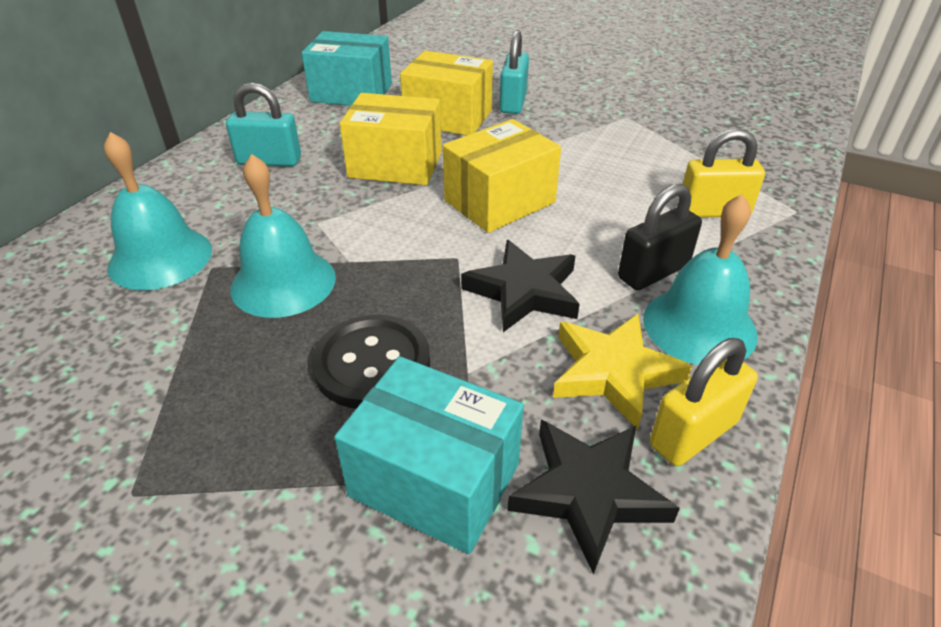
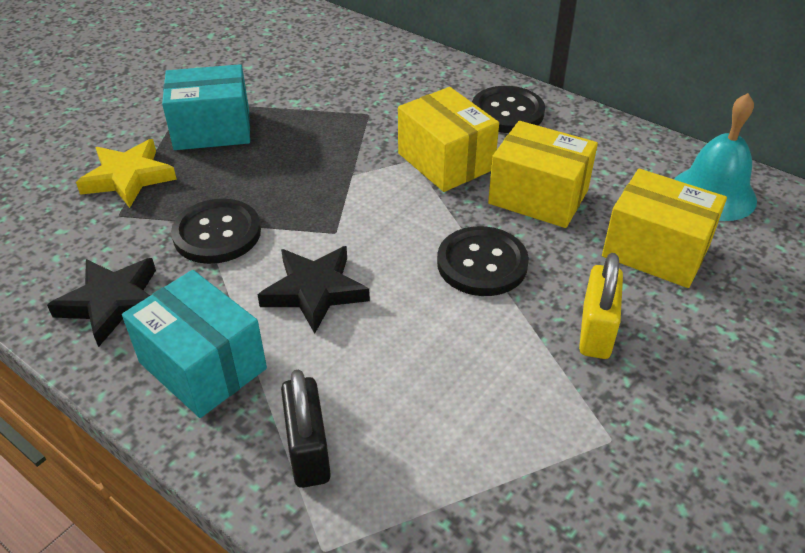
black button: [311,315,430,409] = 1 -> [171,199,261,264] [437,226,529,296] [472,86,545,133] = 3
turquoise bell: [104,132,212,290] [230,154,336,318] [643,194,758,365] = 3 -> [674,93,757,221] = 1
turquoise padlock: [226,83,301,167] [499,30,529,114] = 2 -> none = 0
yellow padlock: [650,338,758,466] [683,128,765,218] = 2 -> [579,253,623,359] = 1

